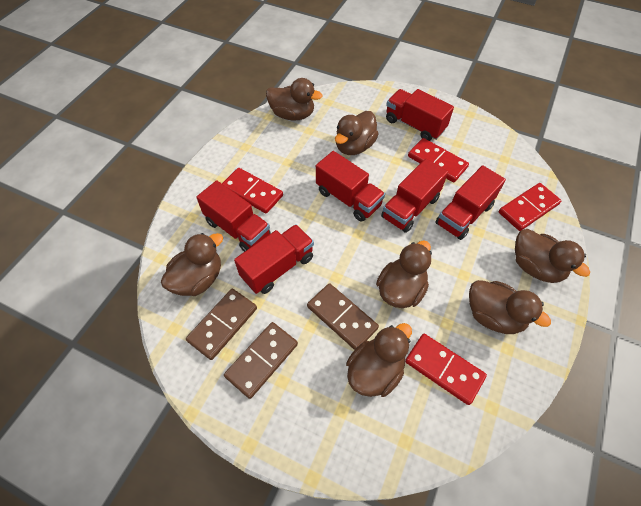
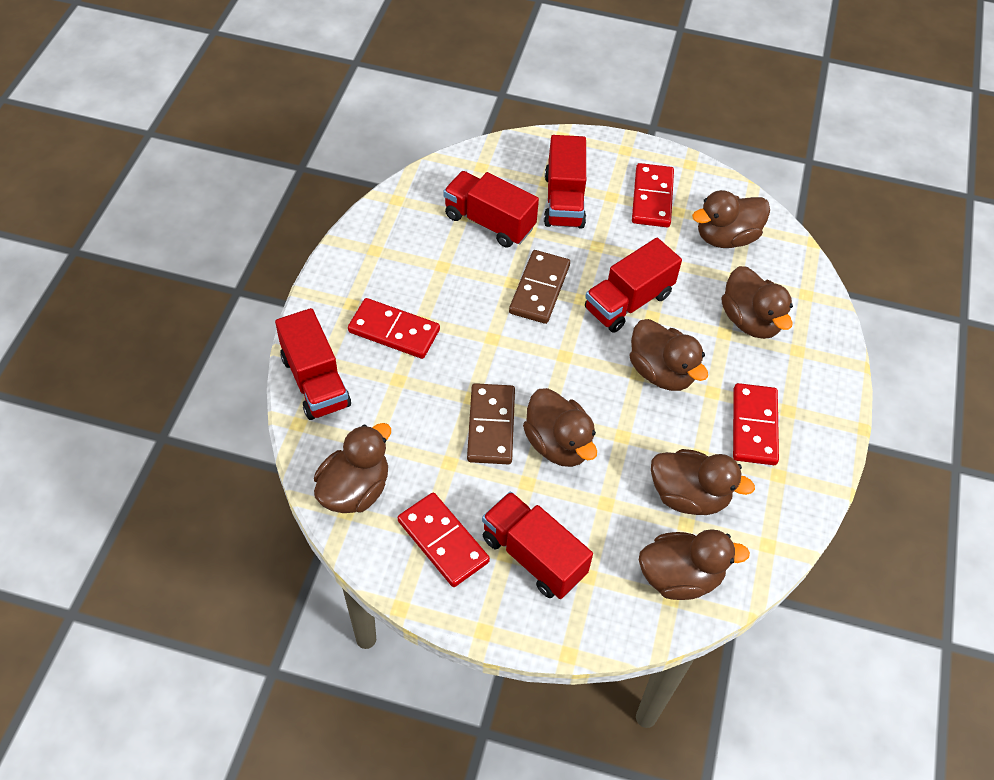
brown domino: [186,289,257,360] [224,322,298,399] [307,283,379,350] = 3 -> [467,383,515,464] [509,250,570,324] = 2
red truck: [196,180,271,252] [234,224,314,294] [316,151,385,222] [381,158,448,233] [386,89,454,141] [435,165,506,240] = 6 -> [275,308,351,420] [443,171,539,248] [482,491,593,599] [544,135,586,229] [585,238,682,333] = 5

